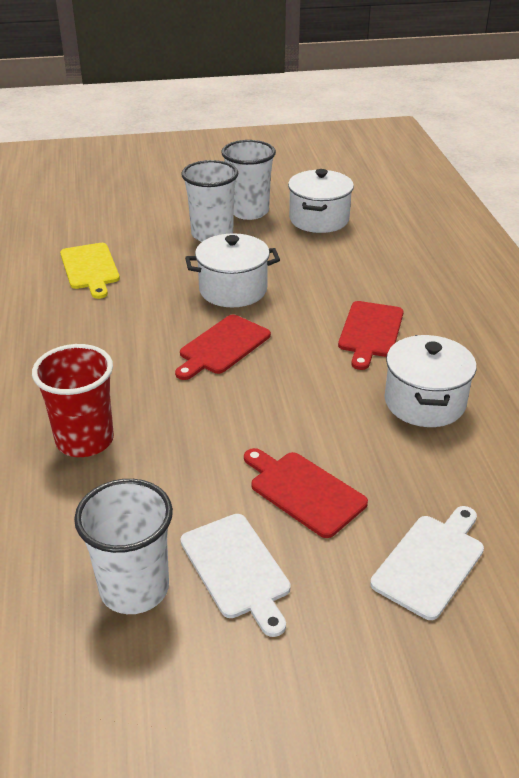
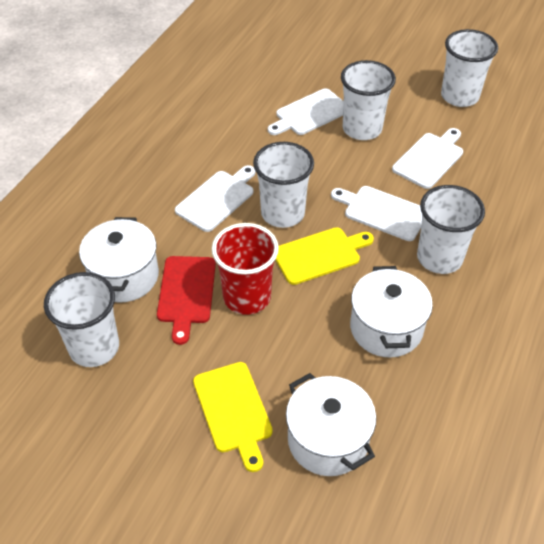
red cutting board: [175,315,271,380] [244,448,368,538] [338,301,404,370] = 3 -> [157,256,216,345] = 1
white cup: [74,479,173,614] [181,160,238,242] [221,140,276,220] = 3 -> [44,272,119,367] [253,142,314,228] [341,60,396,140] [417,185,485,274] [441,29,498,107] = 5
white cutting board: [180,514,291,637] [370,506,484,620] = 2 -> [175,165,256,232] [268,88,344,135] [331,186,422,241] [392,128,463,189] = 4
yellow cutting board: [60,243,120,299] = 1 -> [193,362,273,472] [275,227,374,285] = 2

